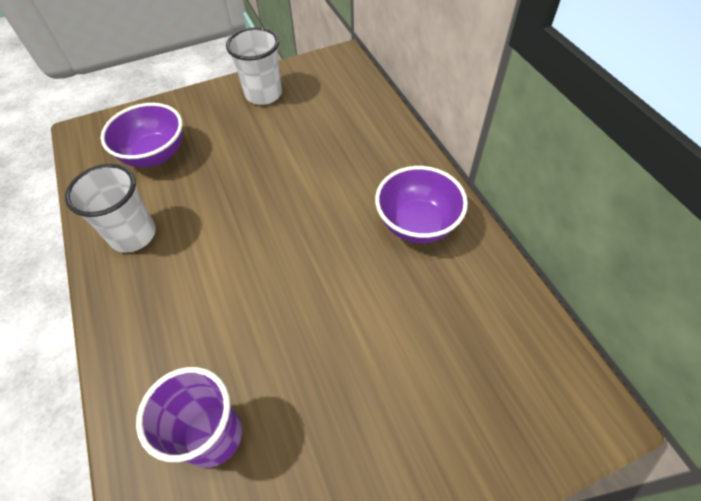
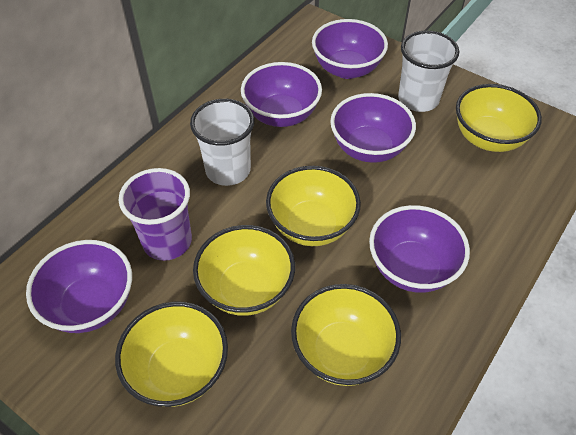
purple bowl: [101,103,183,167] [375,166,468,243] = 2 -> [26,240,132,333] [241,62,322,127] [312,19,388,79] [330,93,416,163] [369,205,470,293] = 5
yellow bowl: none = 0 -> [115,302,228,407] [193,225,295,316] [266,166,361,246] [291,284,401,386] [456,84,542,152] = 5

